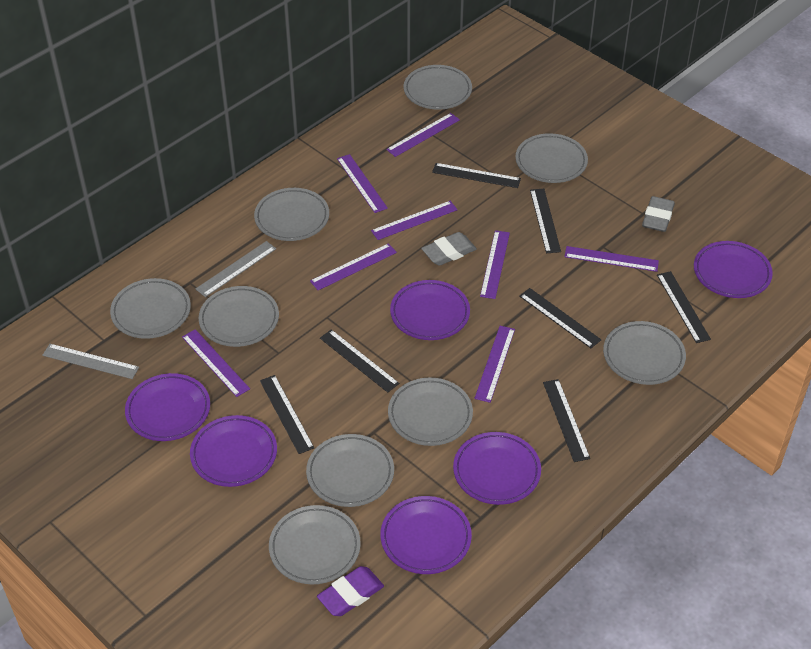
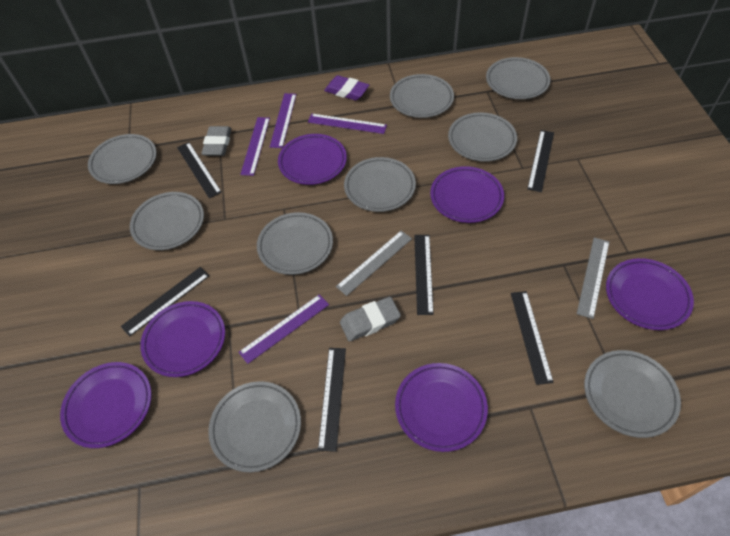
black ruler: [260,375,314,454] [320,329,399,393] [432,163,521,188] [519,288,601,348] [530,189,561,253] [543,379,590,462] [657,271,711,343] = 7 -> [121,267,209,337] [177,142,222,198] [318,348,346,452] [414,235,434,315] [511,291,554,385] [527,130,554,192] = 6
purple ruler: [182,329,250,397] [310,243,397,290] [337,154,388,213] [371,201,458,240] [386,113,460,157] [474,326,515,403] [480,230,510,299] [564,246,659,272] = 8 -> [238,294,329,364] [240,117,270,176] [270,93,297,148] [308,113,387,134] = 4

